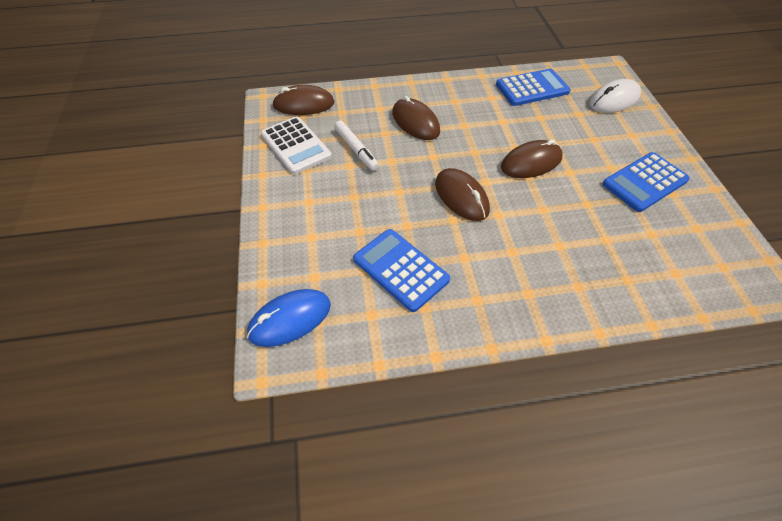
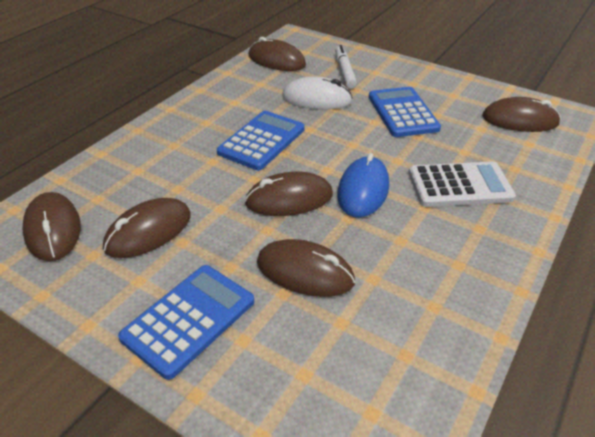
brown mouse: [272,85,334,115] [392,96,440,140] [435,168,490,221] [501,140,563,178] = 4 -> [22,192,81,261] [103,198,191,258] [245,172,333,216] [249,37,306,71] [257,239,355,297] [482,97,561,132] = 6

